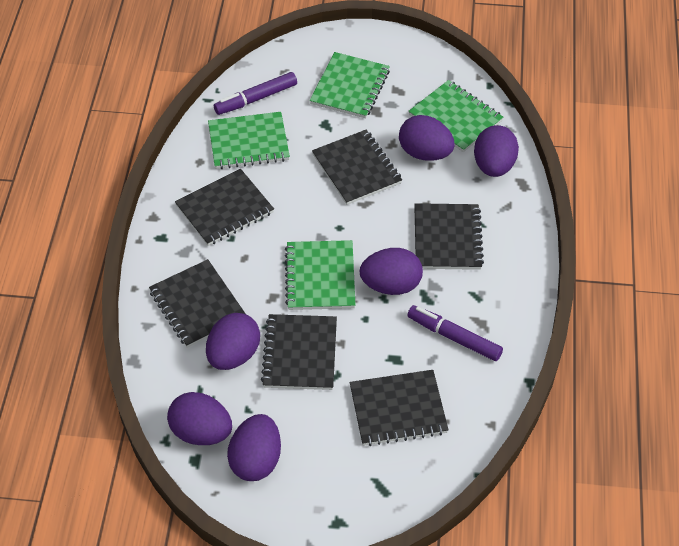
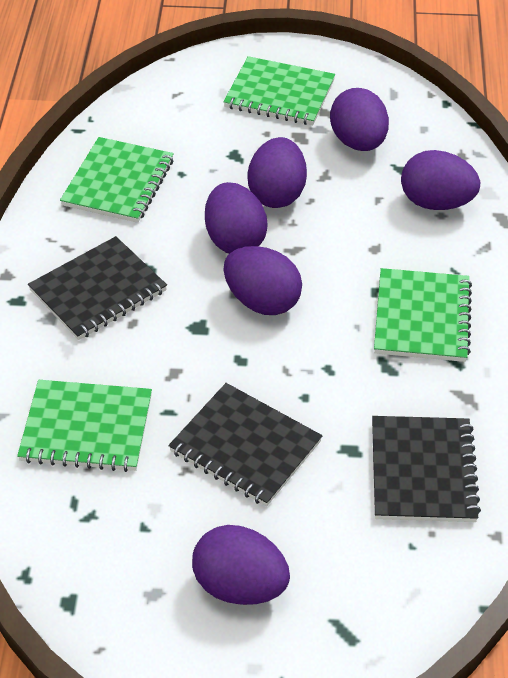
black notebook: [149,259,246,348] [175,169,274,246] [261,314,337,390] [312,130,402,205] [350,370,449,446] [414,203,484,270] = 6 -> [28,236,167,340] [168,383,322,507] [372,416,481,522] = 3
purple marker: [214,72,297,115] [407,305,503,361] = 2 -> none = 0

